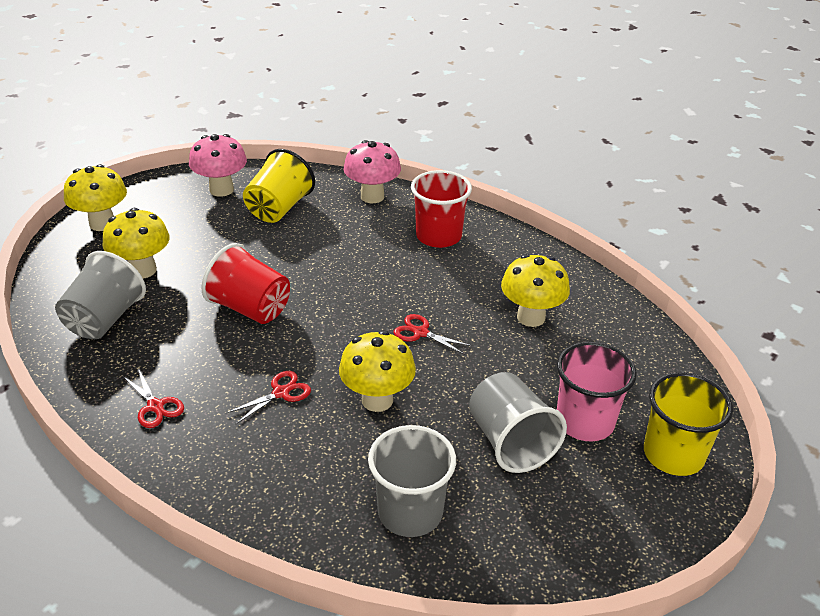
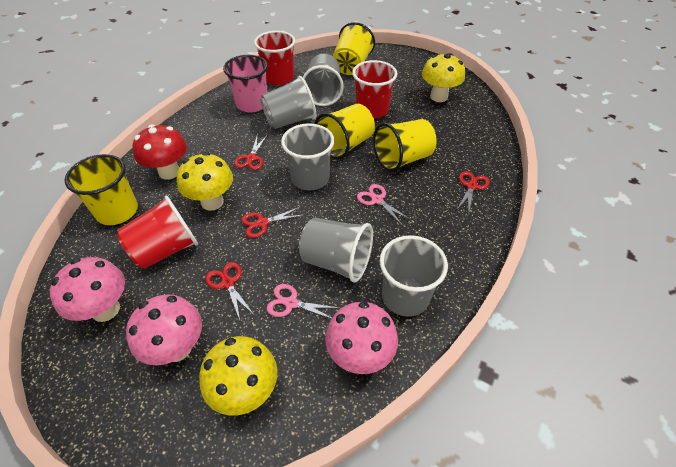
grey cup: [55,251,146,339] [368,425,456,537] [469,372,567,473] = 3 -> [260,76,316,129] [281,123,335,191] [299,218,373,282] [303,54,344,106] [380,235,448,317] = 5
pink mushroom: [189,134,247,197] [344,140,401,203] = 2 -> [50,257,125,322] [126,295,202,365] [325,302,398,374] = 3
pink scissors: none = 0 -> [266,284,339,319] [357,184,411,226] = 2
red cup: [201,243,290,324] [411,170,472,248] = 2 -> [117,196,198,269] [254,31,295,85] [352,60,398,119] = 3
red mushroom: none = 0 -> [132,124,187,180] = 1
red scissors: [123,368,184,428] [226,371,311,424] [393,314,472,355] = 3 -> [206,262,254,320] [234,134,268,170] [241,207,303,238] [457,171,490,212] = 4
yellow cup: [243,149,315,223] [644,372,733,476] = 2 -> [64,154,138,225] [315,104,375,159] [333,22,375,75] [373,119,437,172] = 4
yellow mushroom: [64,164,127,231] [103,208,170,278] [339,330,416,412] [501,254,570,327] = 4 -> [177,152,233,211] [199,336,278,415] [422,53,465,102] = 3

